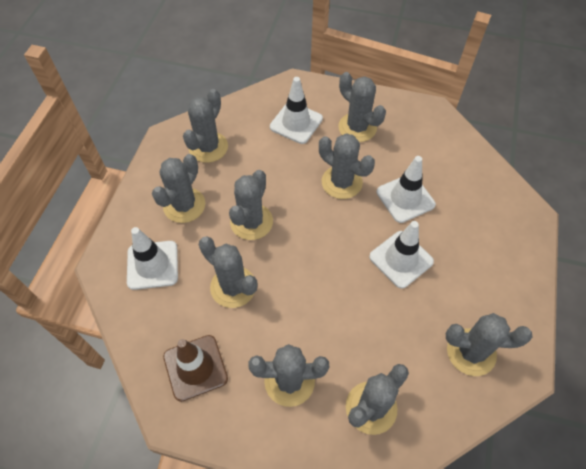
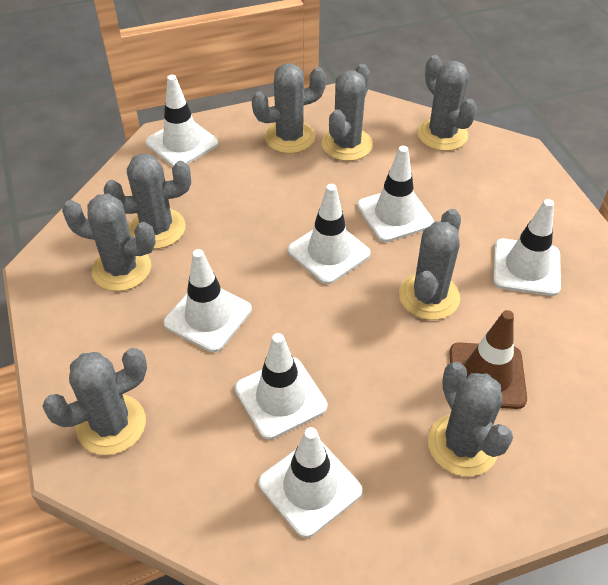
grey cactus: [152,154,205,223] [183,89,228,163] [199,237,258,308] [229,170,273,240] [248,344,329,407] [319,133,375,199] [338,72,386,142] [346,364,409,435] [446,313,532,376] = 9 -> [42,348,147,455] [62,194,156,291] [104,153,191,249] [252,63,326,154] [322,64,373,161] [399,209,461,320] [417,55,477,151] [428,362,513,476] = 8
white traffic cone: [127,227,178,290] [270,77,323,144] [369,221,434,289] [376,156,436,223] = 4 -> [146,75,218,167] [164,249,252,352] [235,333,328,440] [259,427,362,538] [288,184,371,284] [357,146,434,242] [493,199,561,296] = 7

